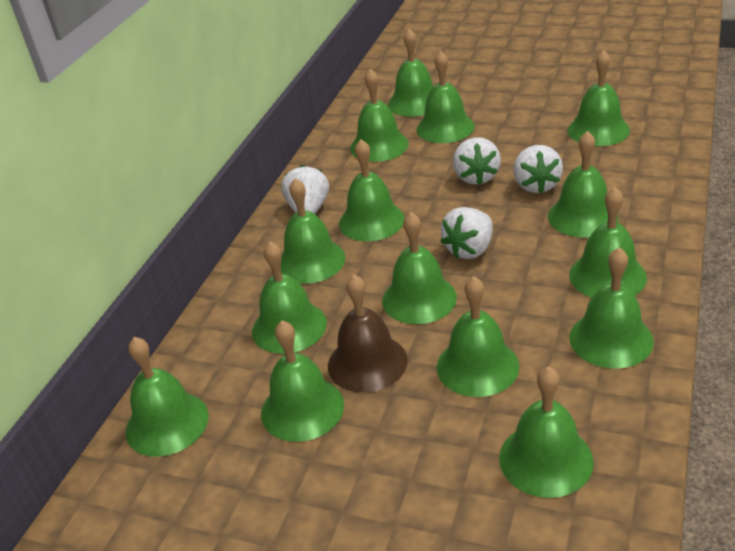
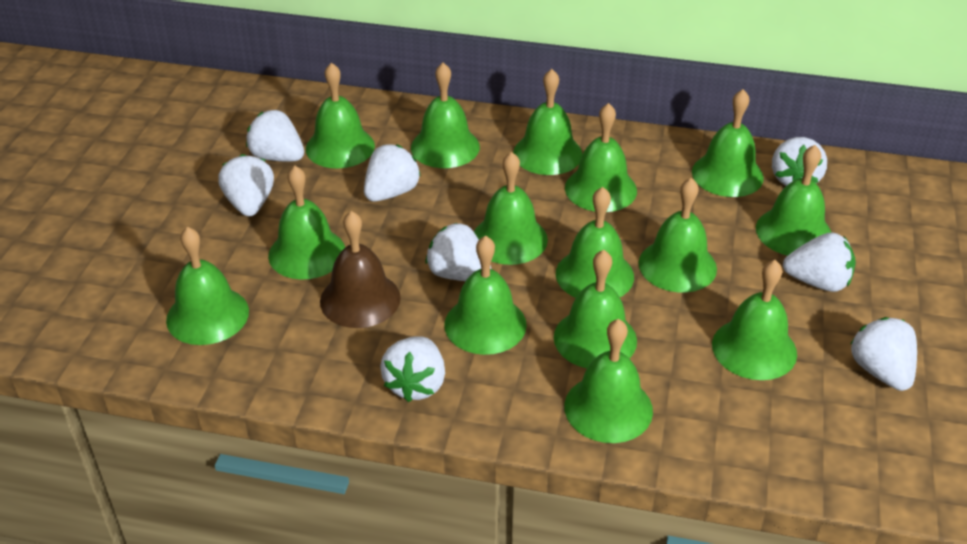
white strawberry: [281,165,329,214] [440,207,493,259] [453,137,501,185] [513,145,563,193] = 4 -> [218,154,274,216] [246,110,304,162] [364,144,421,202] [380,337,445,402] [426,223,491,281] [772,137,827,186] [783,232,856,292] [851,317,917,391] = 8

